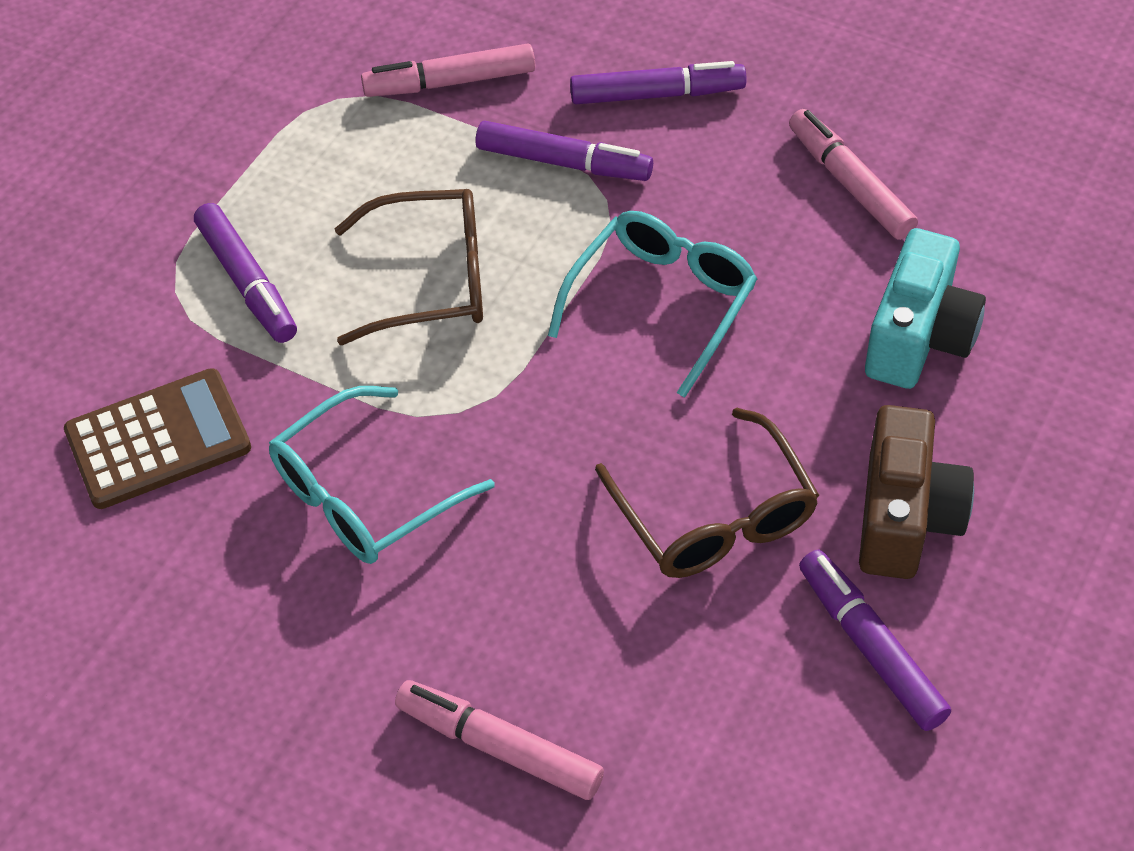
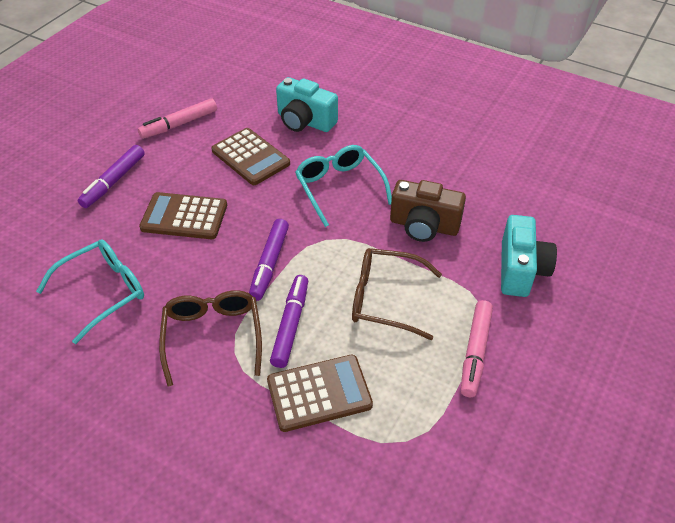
brown calculator: [64,368,251,509] = 1 -> [139,192,227,239] [211,128,290,185] [267,355,373,432] = 3
pink marker: [361,43,535,97] [395,680,604,800] [789,109,918,240] = 3 -> [138,98,217,139] [461,300,493,397] = 2
purple marker: [194,203,297,343] [475,121,653,181] [570,61,747,104] [799,550,951,731] = 4 -> [78,145,145,208] [249,219,289,301] [270,275,308,368] = 3
turquoise camera: [865,228,986,389] = 1 -> [276,77,338,132] [501,215,557,297] = 2

